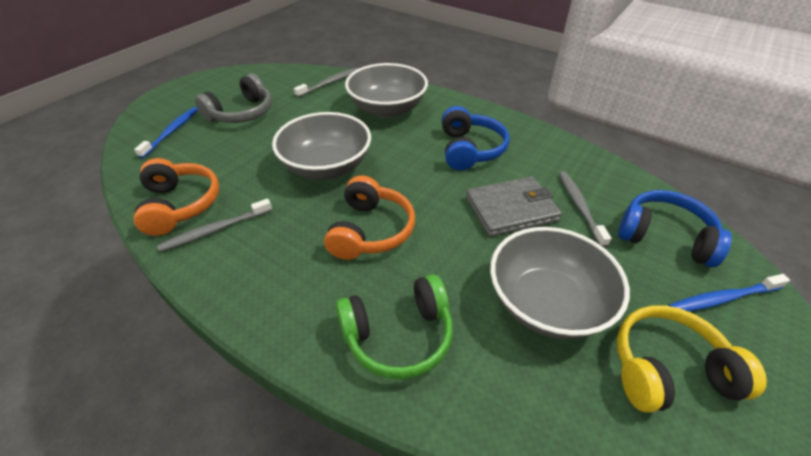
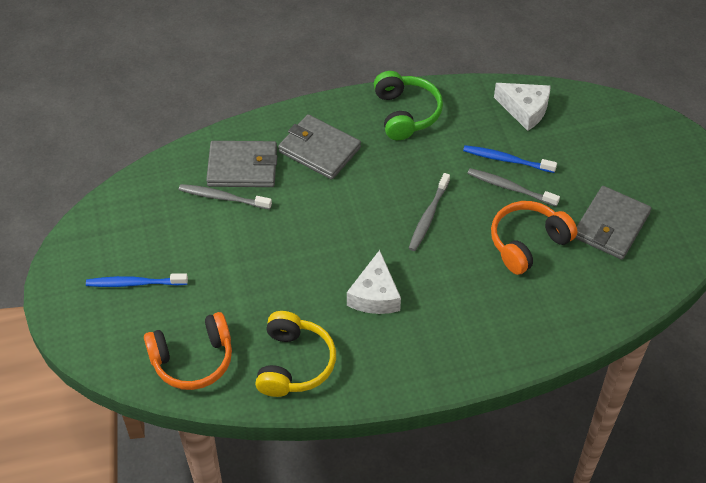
blue headphones: [442,106,509,171] [618,190,732,267] = 2 -> none = 0
grey bowl: [272,112,371,180] [345,63,428,118] [490,227,630,339] = 3 -> none = 0
grey headphones: [195,74,272,123] = 1 -> none = 0
grey wallet: [466,176,562,237] = 1 -> [206,141,277,187] [278,114,361,180] [575,186,652,260] = 3
white cheese: none = 0 -> [347,250,401,314] [494,83,551,131] = 2

